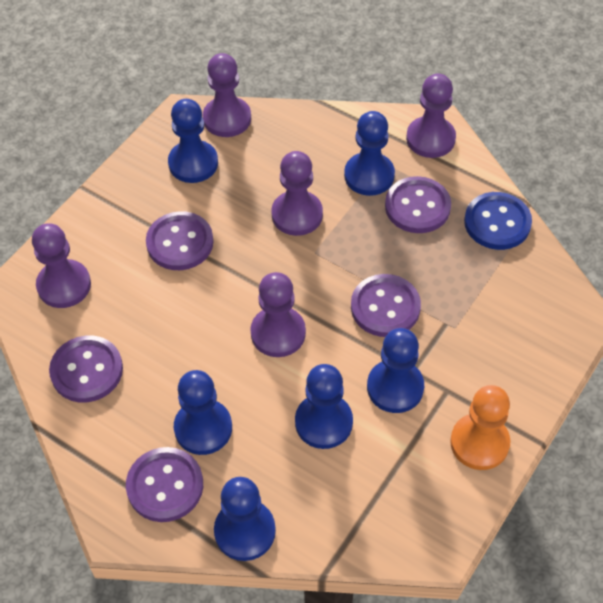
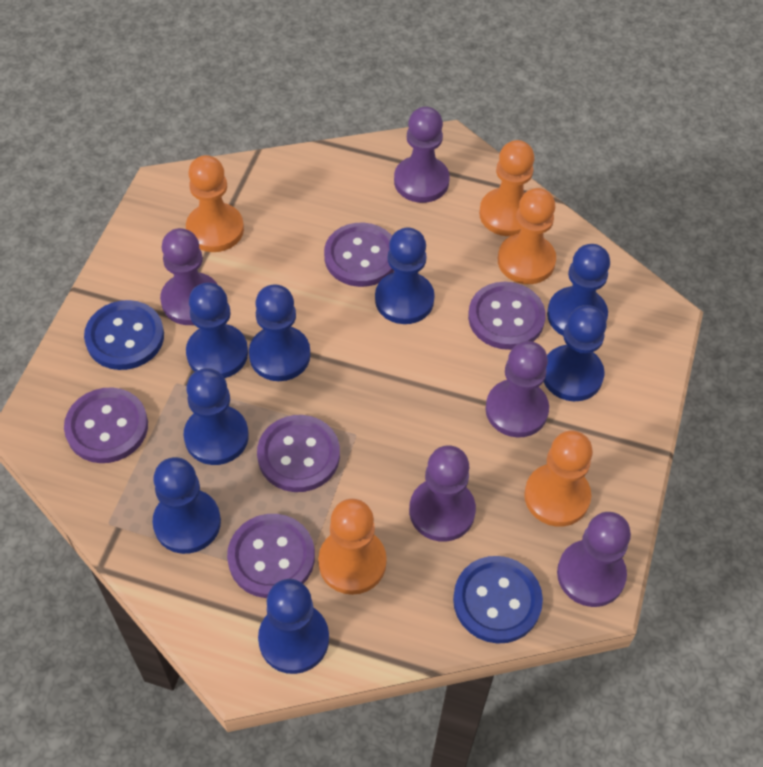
blue button: [464,192,532,250] = 1 -> [84,300,164,370] [453,556,543,644] = 2
blue pawn: [168,99,218,183] [174,370,232,455] [214,477,276,561] [295,364,353,449] [344,111,395,196] [367,328,424,413] = 6 -> [152,457,221,554] [184,368,249,465] [186,282,248,378] [249,284,311,381] [258,579,329,674] [375,227,435,324] [544,305,607,401] [547,244,610,336] = 8
orange pawn: [450,385,510,470] = 1 -> [186,155,244,252] [318,499,387,595] [479,140,535,236] [498,188,556,284] [524,431,593,527] = 5

